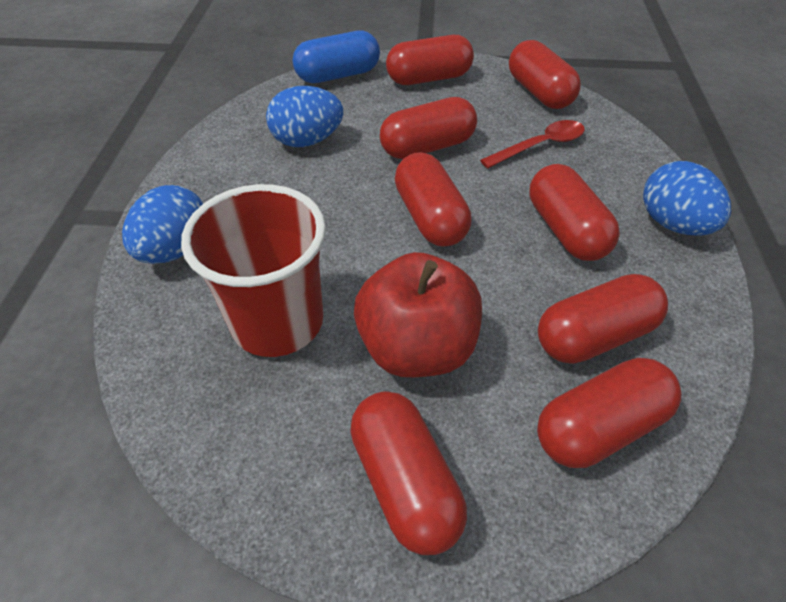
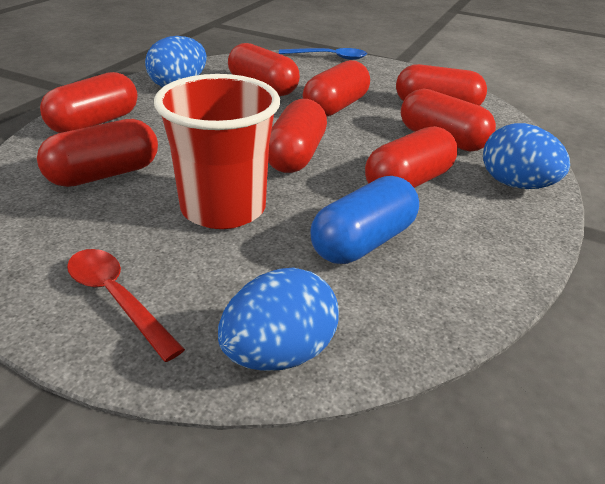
blue spoon: none = 0 -> [279,48,367,60] = 1
red apple: [354,252,482,377] = 1 -> none = 0

